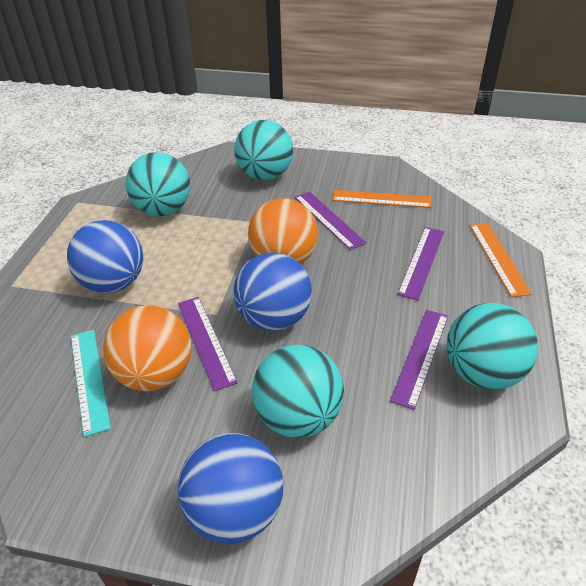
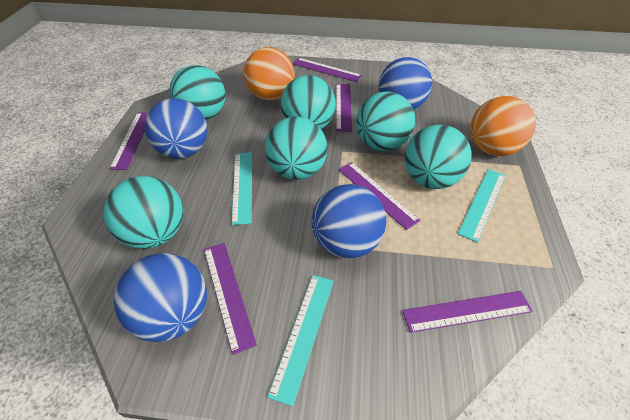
blue ball: [67,220,143,293] [178,433,283,544] [233,253,312,331] = 3 -> [114,253,207,342] [145,98,208,159] [312,184,386,259] [379,57,432,110] = 4
orange ruler: [332,190,432,208] [470,223,532,297] = 2 -> none = 0
purple ruler: [178,297,238,391] [295,191,366,250] [390,310,448,410] [397,227,444,300] = 4 -> [109,113,148,170] [204,243,257,355] [292,58,362,82] [336,84,352,132] [338,162,420,230] [402,291,533,333] = 6
turquoise ball: [126,152,190,216] [234,120,293,180] [252,345,344,438] [447,303,538,390] = 4 -> [104,176,183,249] [169,65,225,120] [265,116,327,180] [280,75,336,129] [356,91,415,151] [405,125,472,189] = 6
turquoise ruler: [71,330,111,437] = 1 -> [231,152,252,225] [268,275,334,407] [458,169,506,243] = 3

